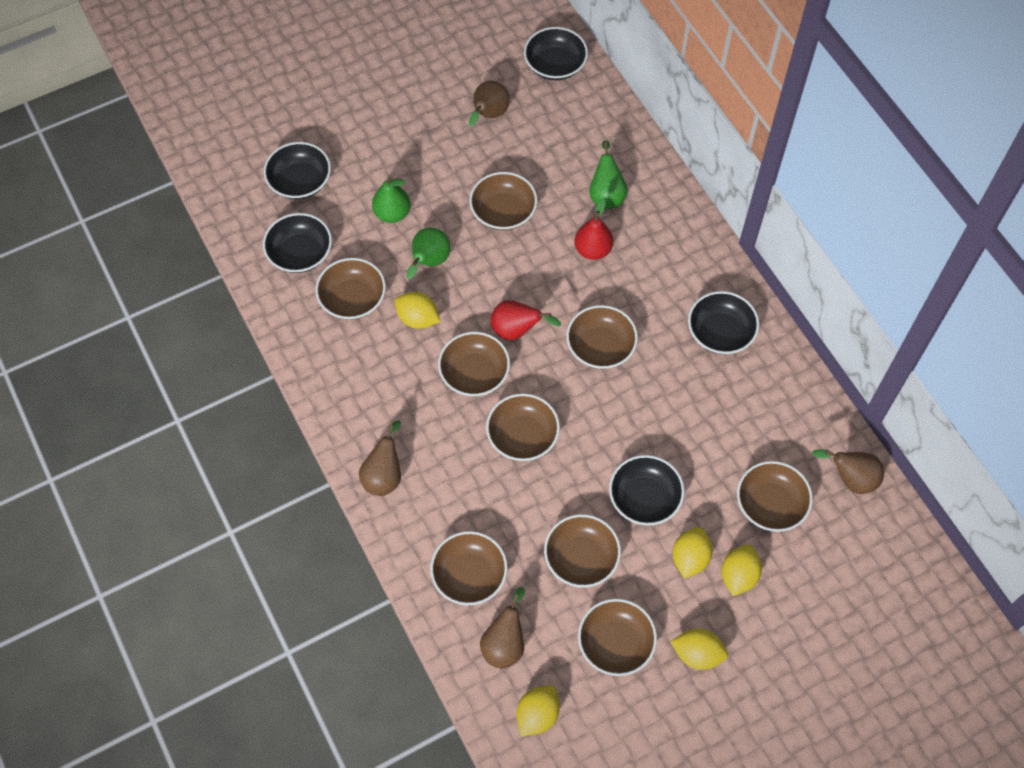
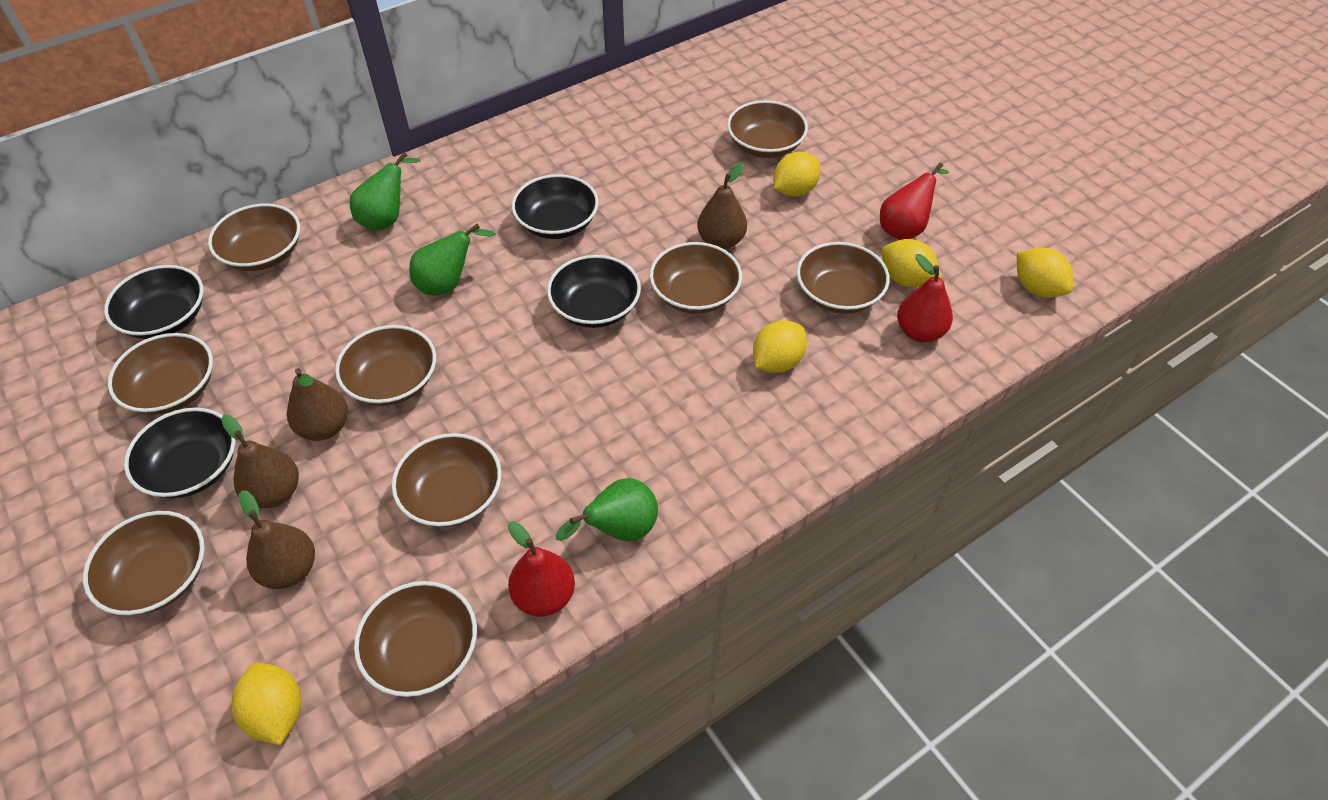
black bowl: [263,213,332,273] [264,142,331,199] [524,27,588,80] [609,455,685,525] [688,291,759,354] = 5 -> [104,265,204,339] [124,408,236,498] [512,174,599,239] [547,255,641,328] = 4
red pear: [491,300,561,340] [574,198,613,260] = 2 -> [508,521,575,617] [880,163,949,240] [897,254,953,342] = 3

